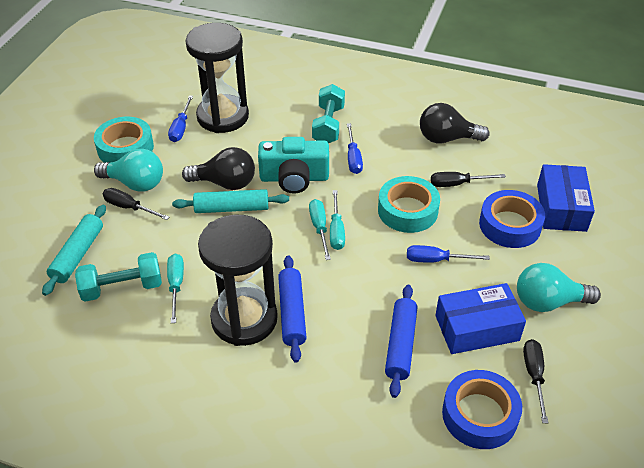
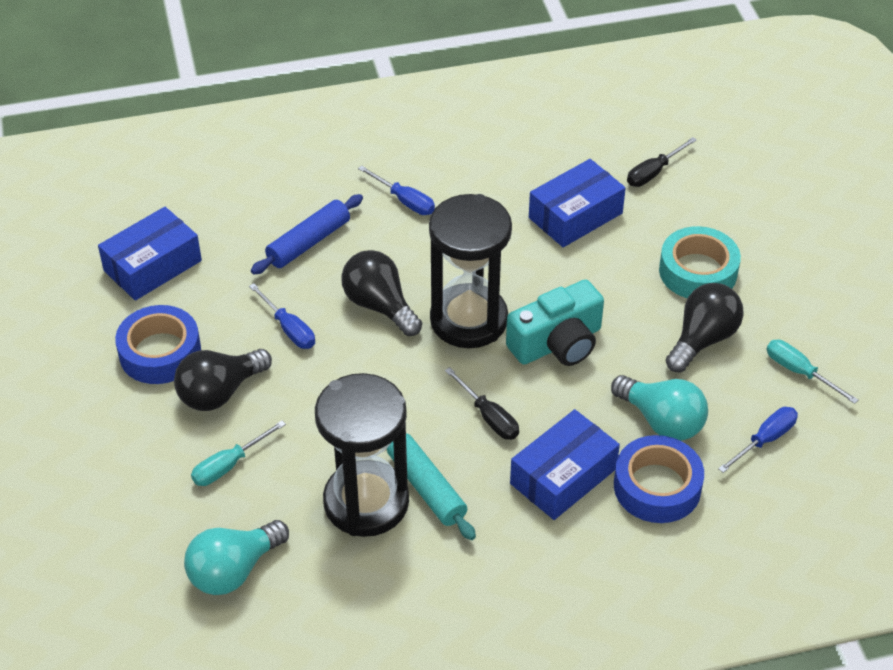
black light bulb: [182,147,255,190] [420,103,490,143] = 2 -> [174,349,272,411] [341,250,422,336] [665,283,744,372] = 3
black screwdriver: [103,188,169,220] [431,172,506,187] [523,339,548,423] = 3 -> [445,367,519,440] [627,137,697,187] = 2
blue box: [435,283,526,354] [537,164,595,232] = 2 -> [98,207,202,300] [510,409,620,520] [529,159,626,247] = 3
blue rolling pin: [278,256,307,363] [385,285,418,398] = 2 -> [251,194,363,275] = 1
turquoise dumbbell: [75,252,162,302] [312,84,345,143] = 2 -> none = 0
turquoise rolling pin: [42,205,106,296] [172,189,289,213] = 2 -> [387,433,476,540] = 1
turquoise screwdriver: [167,254,184,323] [309,199,331,260] [330,190,345,250] = 3 -> [191,420,286,486] [767,340,858,404] = 2
turquoise tape: [94,117,154,163] [378,176,440,233] = 2 -> [659,226,741,298] = 1

